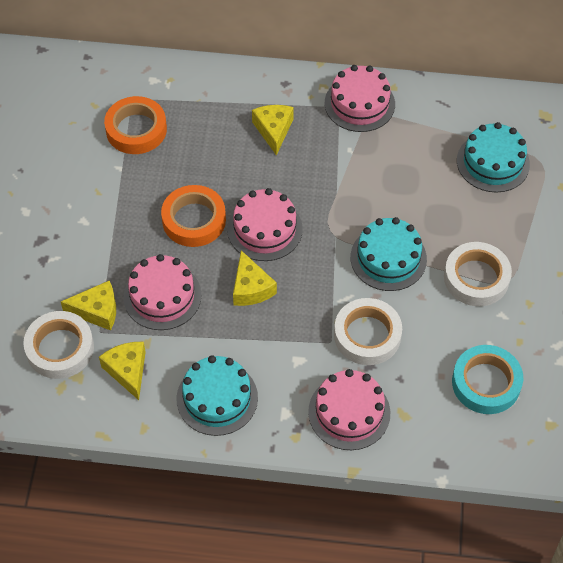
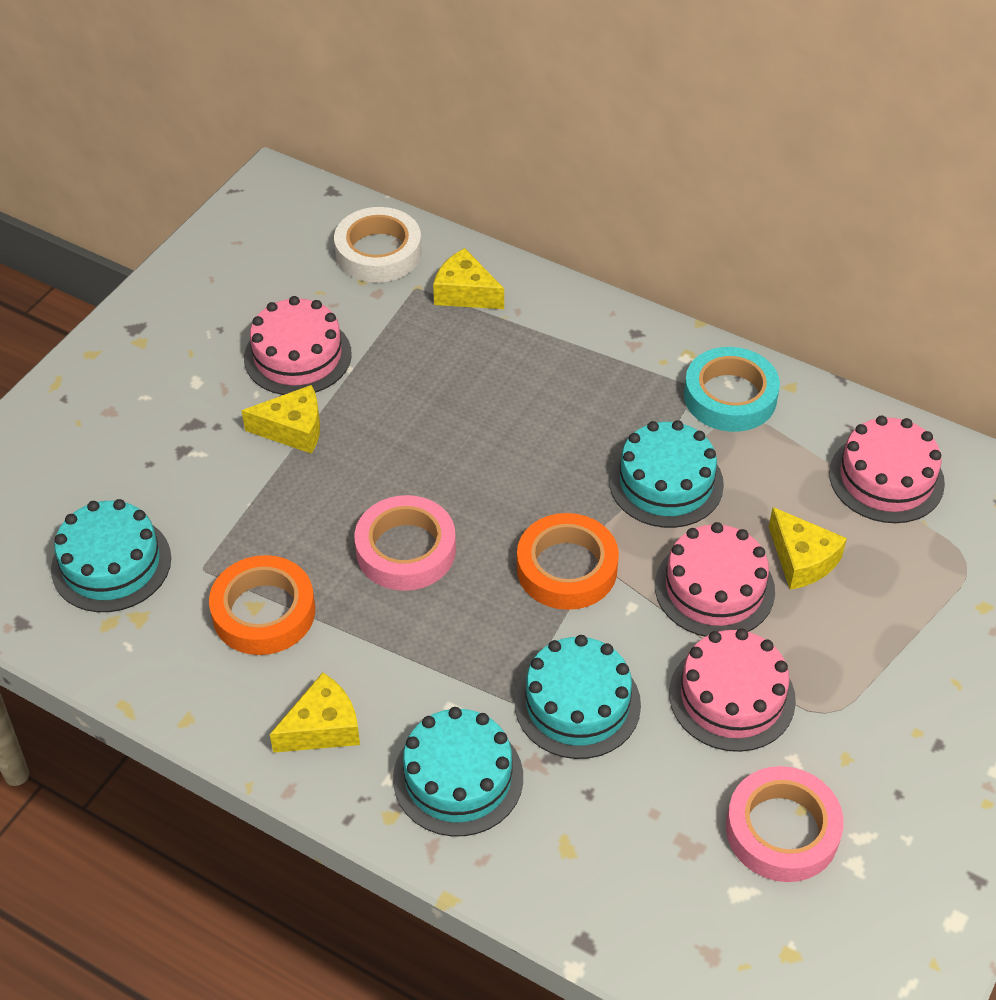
pink tape: none = 0 -> [355,495,456,591] [726,766,844,882] = 2
turquoise cake: [177,355,258,436] [351,217,427,291] [457,122,530,192] = 3 -> [51,499,171,612] [393,707,523,836] [515,635,641,759] [609,420,724,528] = 4
white tape: [23,311,94,379] [334,298,402,365] [444,242,512,306] = 3 -> [334,207,422,283] = 1

